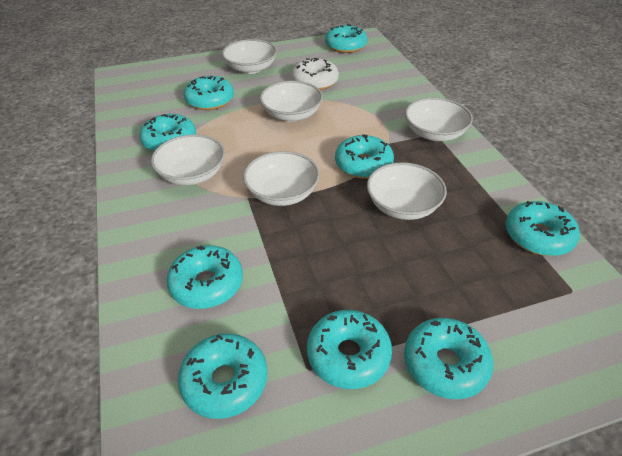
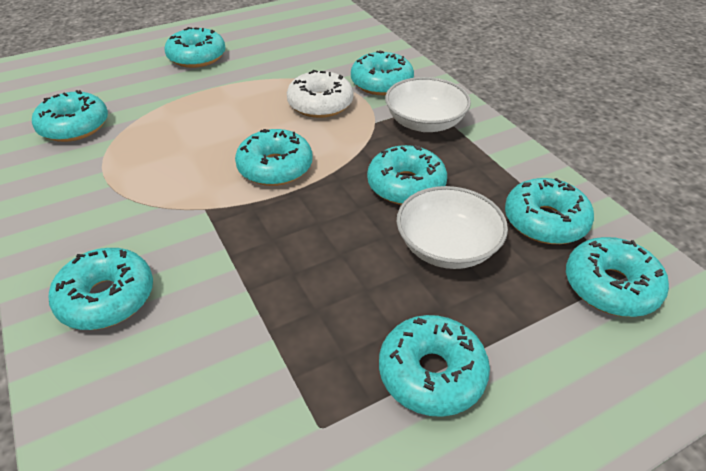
white bowl: [151,134,225,185] [222,39,277,74] [243,151,320,206] [260,81,323,122] [367,162,447,220] [405,98,473,141] = 6 -> [385,77,471,132] [397,186,508,269] = 2

